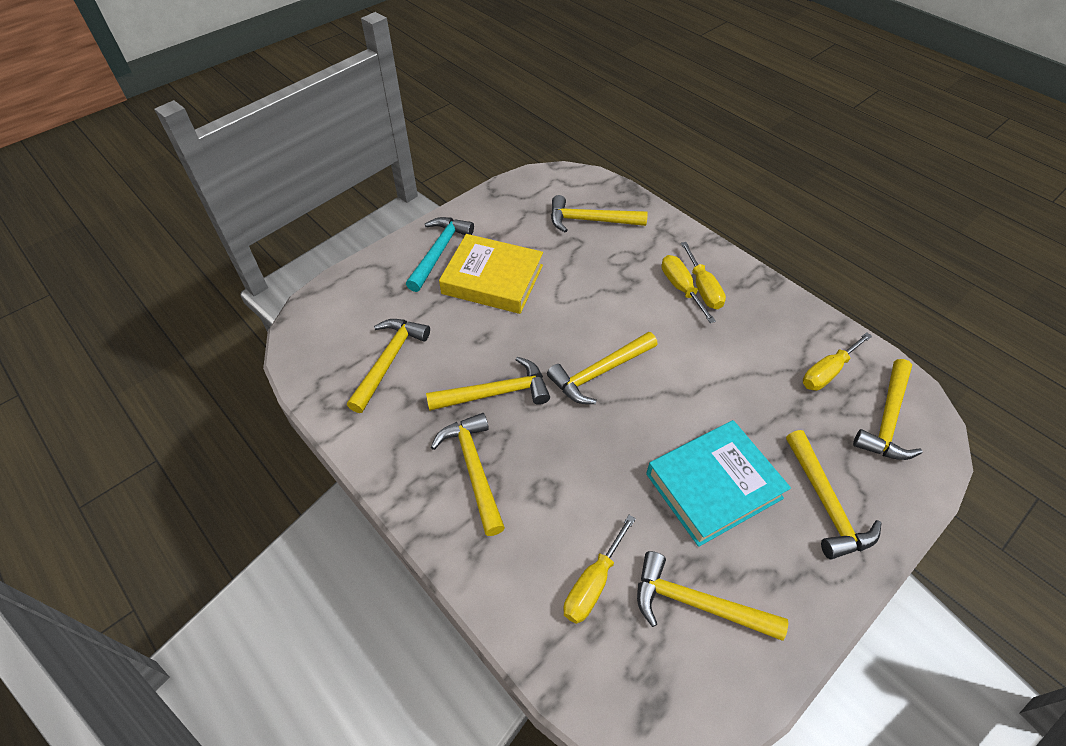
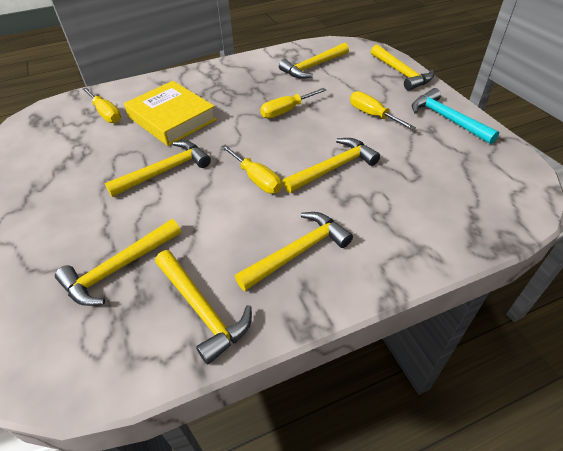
turquoise book: [646,420,791,547] = 1 -> none = 0
yellow hammer: [347,319,430,413] [426,357,550,411] [431,413,505,536] [547,332,657,404] [551,195,648,233] [637,551,788,641] [786,430,881,559] [853,359,923,460] = 8 -> [55,219,181,306] [105,141,211,197] [155,250,252,365] [235,212,353,291] [279,43,349,79] [282,138,380,193] [371,44,434,91] = 7

